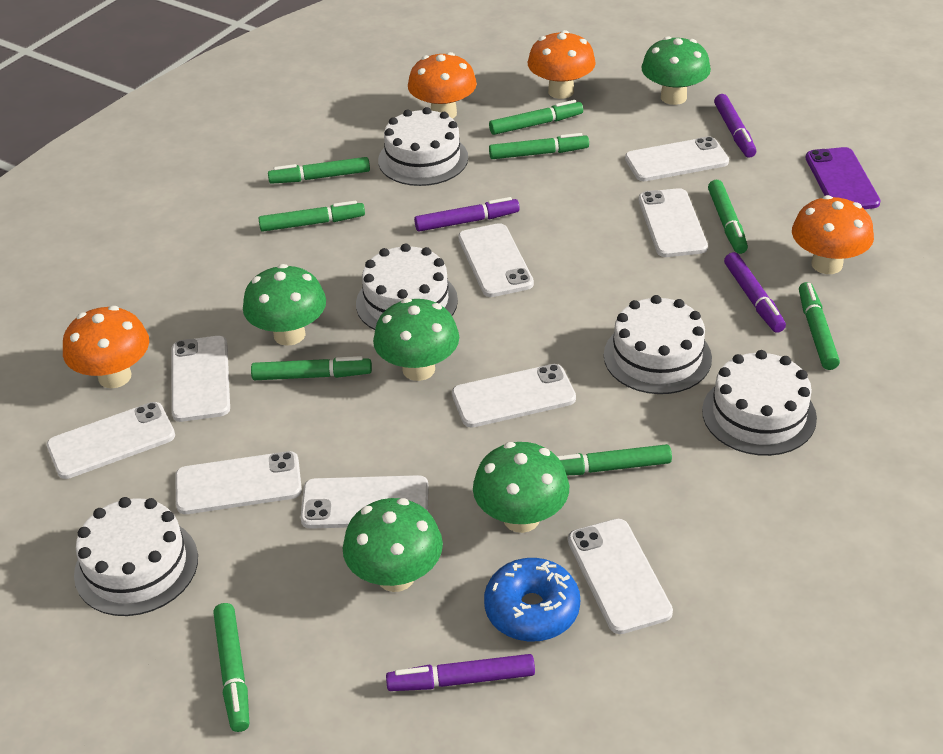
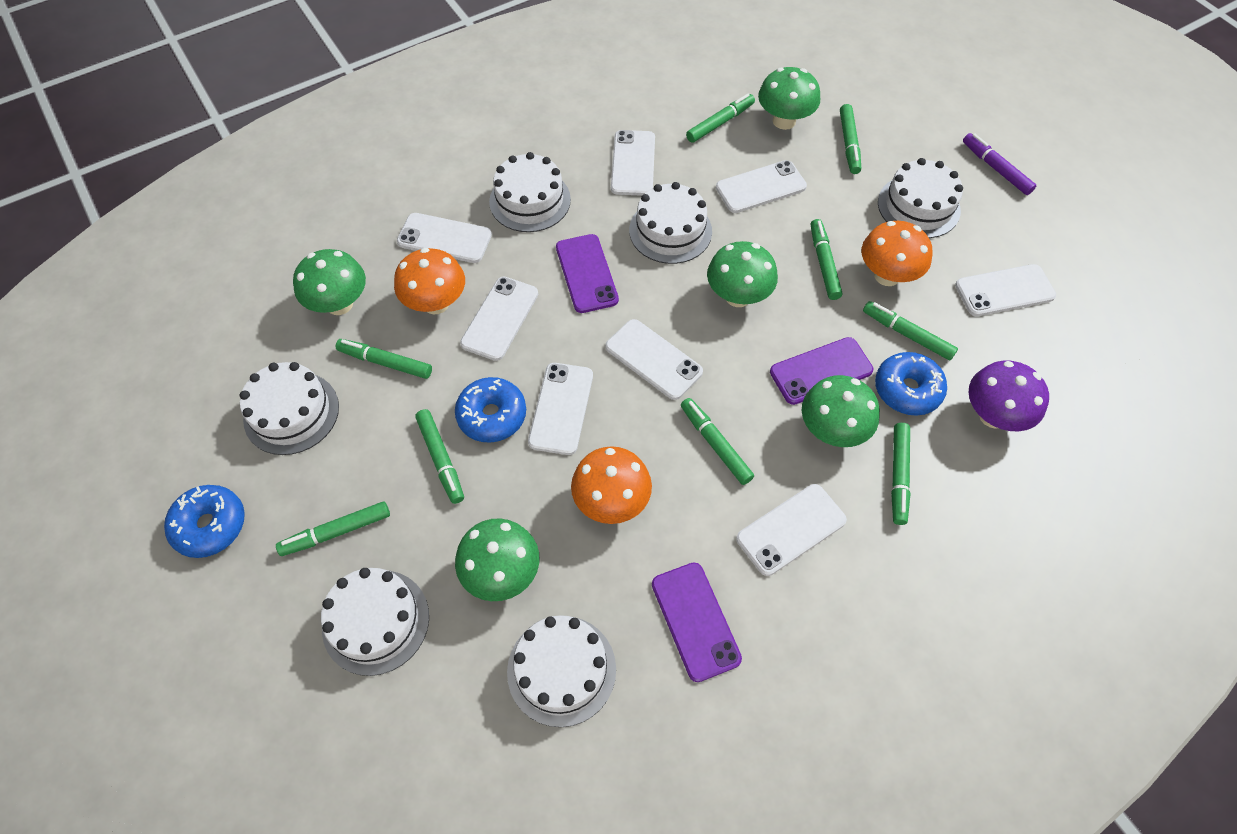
blue donut: [484,558,580,642] = 1 -> [164,485,245,558] [455,377,526,443] [875,352,947,416] = 3
orange mushroom: [63,306,149,388] [408,52,477,119] [528,30,596,99] [792,195,874,274] = 4 -> [394,248,465,315] [571,446,652,524] [862,221,933,286] = 3
purple marker: [386,654,535,691] [414,197,520,231] [714,94,756,158] [724,252,786,333] = 4 -> [963,133,1036,195] = 1
purple mushroom: none = 0 -> [969,360,1049,431] = 1
purple phone: [806,147,880,209] = 1 -> [556,234,619,313] [652,563,742,682] [770,337,873,405] = 3
white cake: [74,497,198,616] [356,243,458,330] [378,107,468,186] [604,295,712,394] [702,350,817,456] = 5 -> [240,362,339,455] [321,568,429,676] [489,152,571,232] [507,615,616,727] [629,182,712,264] [878,158,963,238] = 6
white phone: [47,402,175,479] [172,336,230,422] [175,451,302,514] [301,475,429,529] [452,364,576,428] [458,223,534,297] [568,519,673,634] [625,136,729,181] [639,188,708,257] = 9 -> [397,213,492,263] [460,277,538,361] [528,363,593,455] [605,319,703,400] [611,130,655,196] [716,160,807,213] [736,484,847,576] [955,264,1056,316] = 8

